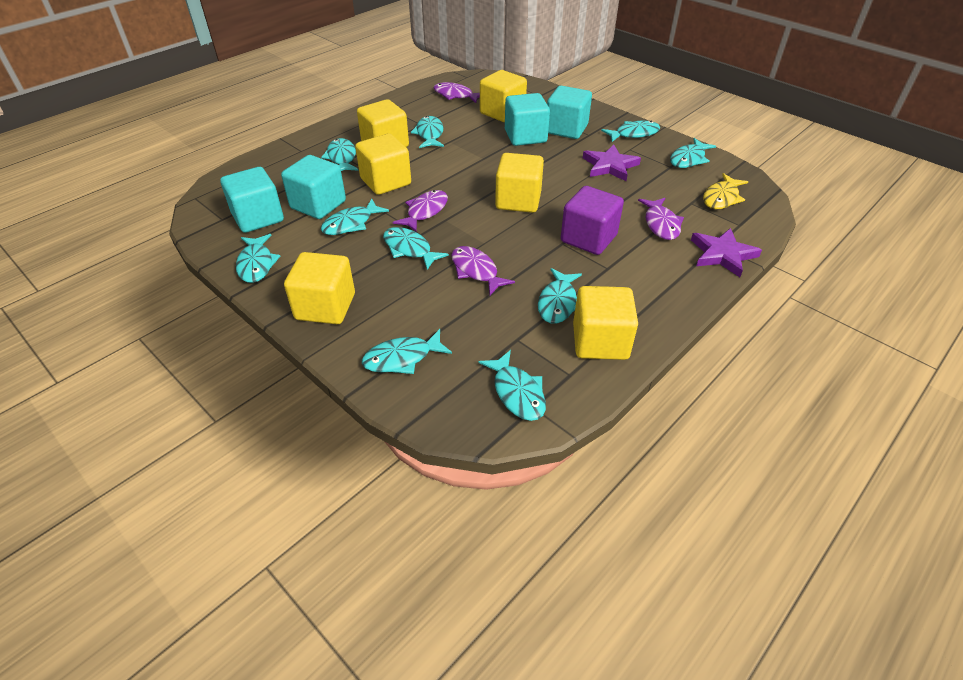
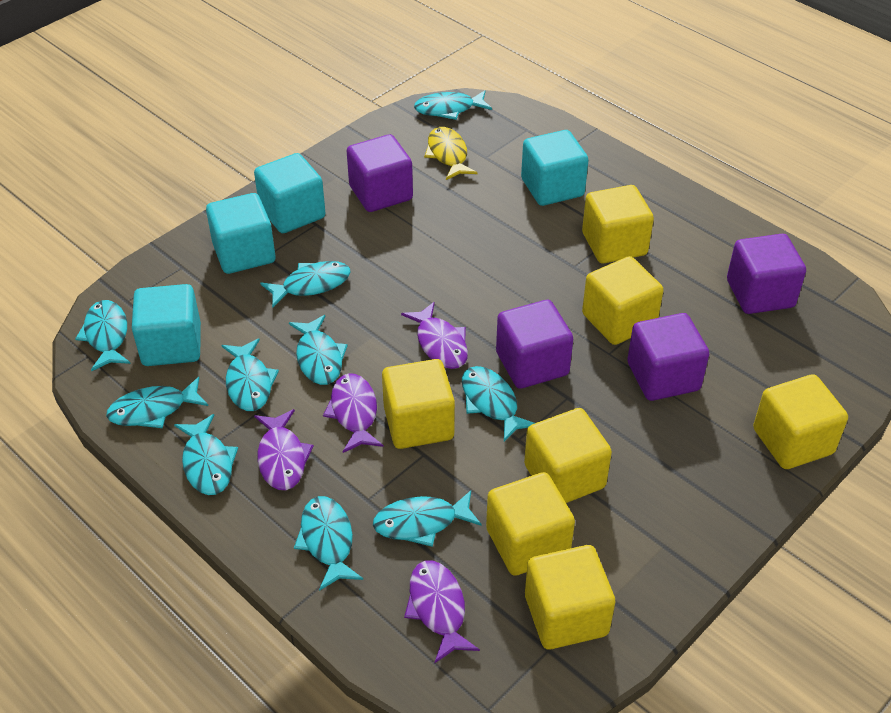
purple cube: [561,186,624,255] = 1 -> [347,134,413,212] [496,300,573,389] [627,313,709,401] [727,234,806,314] = 4
purple star: [583,144,641,181] [691,228,762,277] = 2 -> none = 0
yellow cube: [284,252,355,324] [355,133,411,195] [357,99,409,147] [480,70,527,122] [495,153,544,213] [573,286,638,360] = 6 -> [382,359,455,449] [486,472,575,576] [524,408,612,503] [525,545,615,650] [582,185,654,263] [582,256,664,345] [753,374,848,469] = 7

